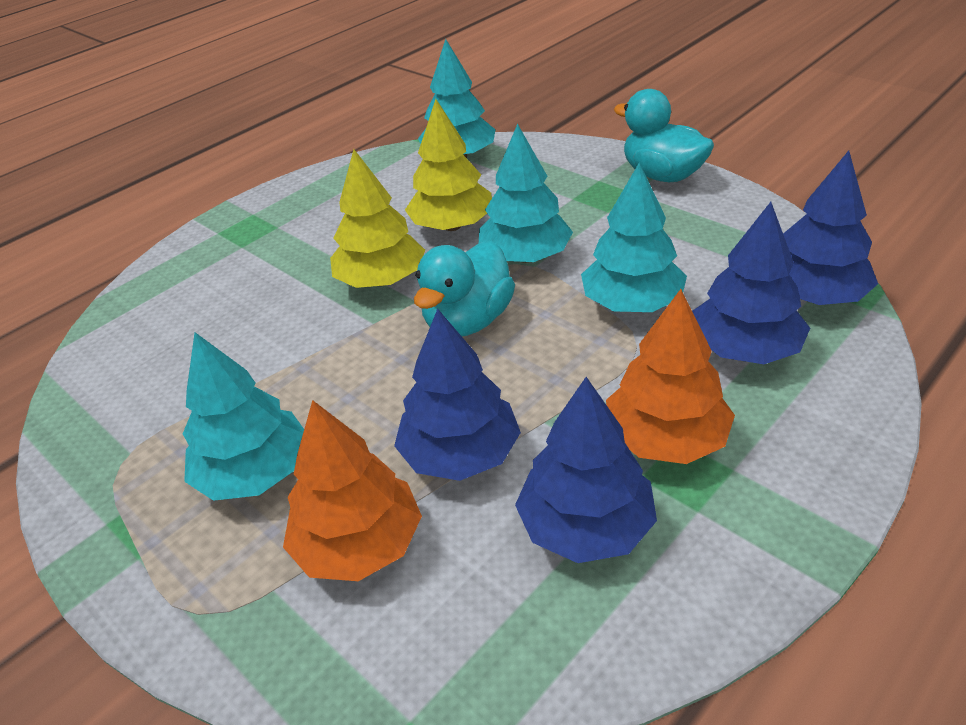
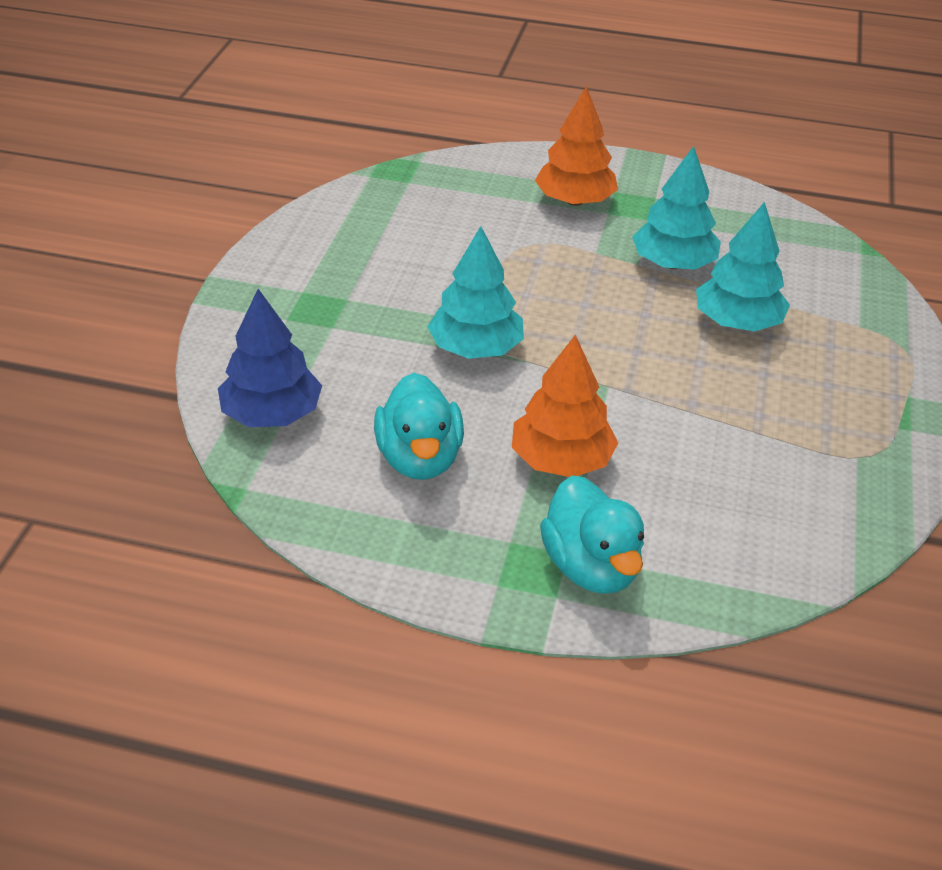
blue tree: [394,309,521,481] [515,377,657,563] [692,202,810,364] [783,151,878,305] = 4 -> [218,289,322,427] = 1
turquoise tree: [183,332,304,501] [418,39,496,158] [479,123,573,263] [581,163,687,312] = 4 -> [427,226,524,359] [632,146,721,269] [696,202,790,332] = 3
yellow tree: [330,149,425,288] [405,99,492,231] = 2 -> none = 0

